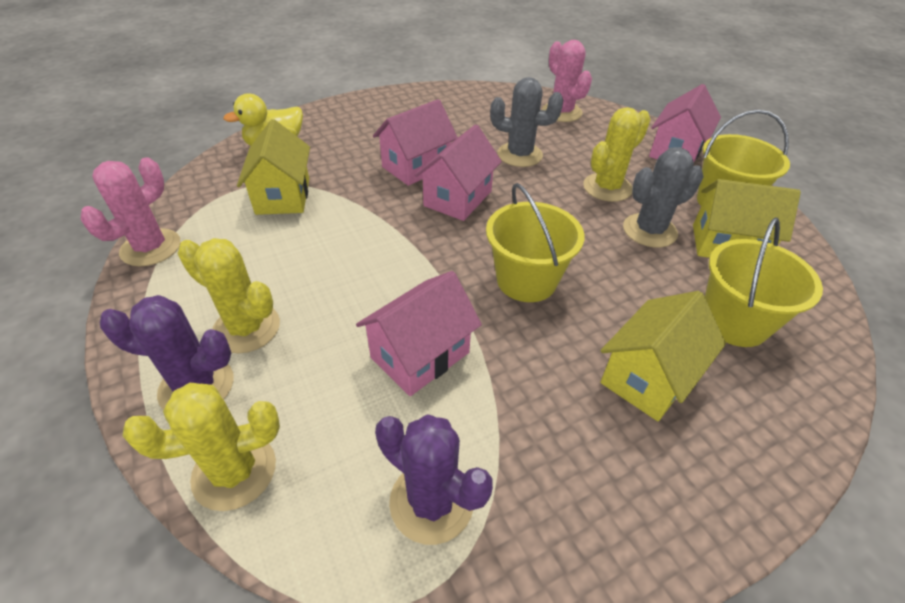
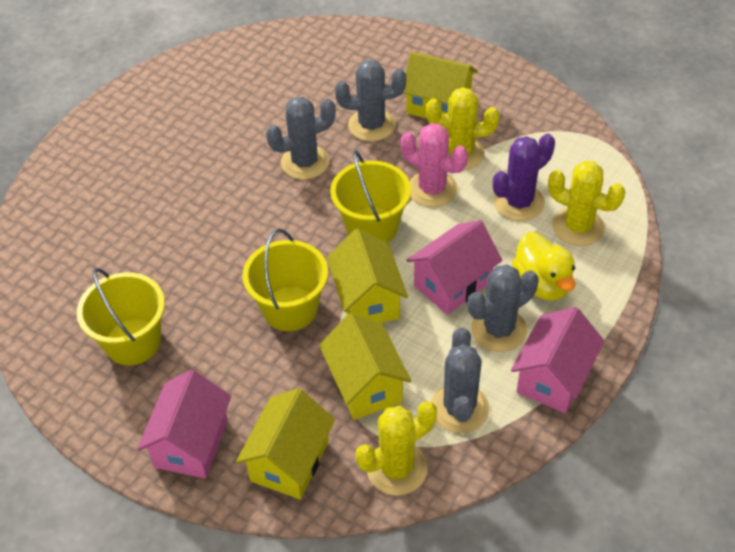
grey cactus: [490,77,563,167] [623,147,703,247] = 2 -> [266,97,336,180] [335,59,406,141] [431,327,489,433] [468,264,539,352] = 4
pink cactus: [81,157,181,266] [542,40,592,122] = 2 -> [400,123,468,207] = 1
pink house: [356,271,482,396] [373,99,458,186] [415,124,502,221] [649,84,721,162] = 4 -> [137,370,231,478] [407,220,502,315] [511,307,605,413] = 3
purple cactus: [100,295,234,410] [375,414,493,545] = 2 -> [493,133,555,221] = 1
yellow house: [237,119,310,215] [600,291,726,421] [693,179,801,258] = 3 -> [236,388,335,499] [319,313,411,420] [327,229,408,323] [403,52,478,119] = 4

